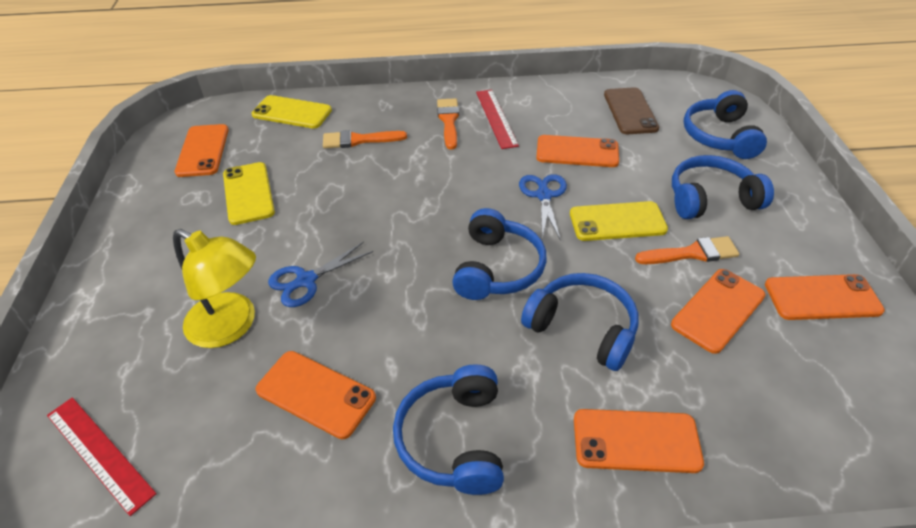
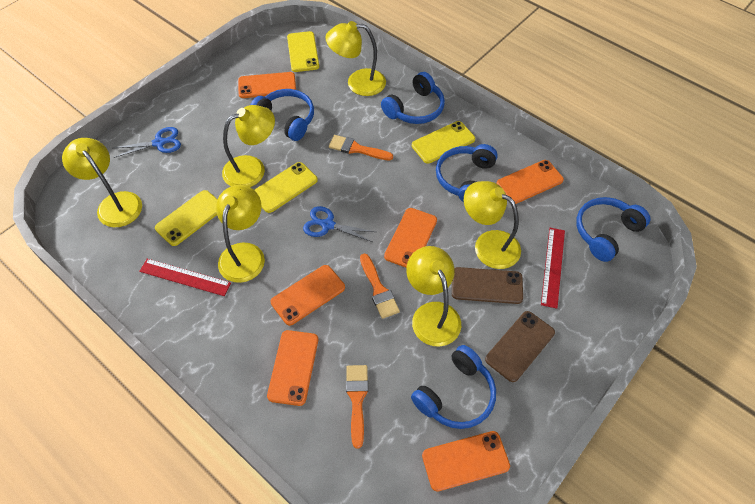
brown phone: [604,87,659,134] = 1 -> [452,267,523,304] [485,311,555,382] = 2
yellow lamp: [173,229,256,348] = 1 -> [62,138,142,227] [216,185,265,283] [222,105,275,187] [325,21,386,96] [406,246,461,346] [464,181,521,269] = 6
yellow phone: [223,162,275,225] [252,95,332,129] [570,201,668,241] = 3 -> [155,190,218,246] [254,162,318,213] [287,31,319,72] [412,121,475,164] = 4

